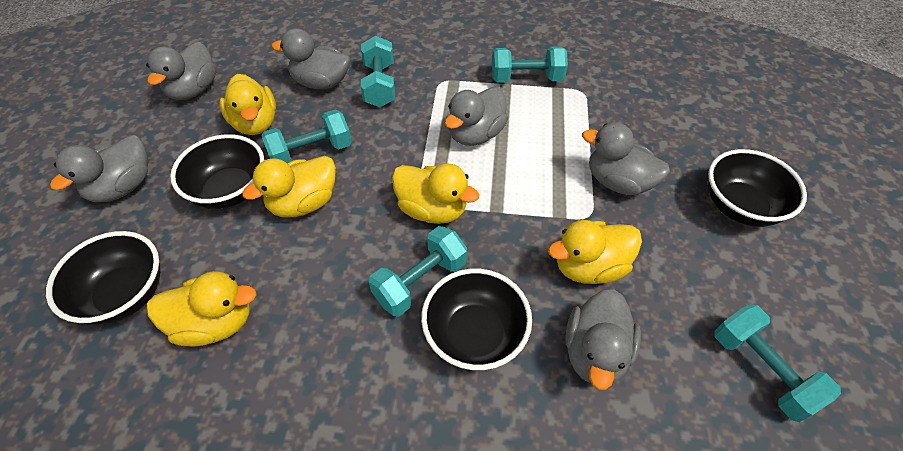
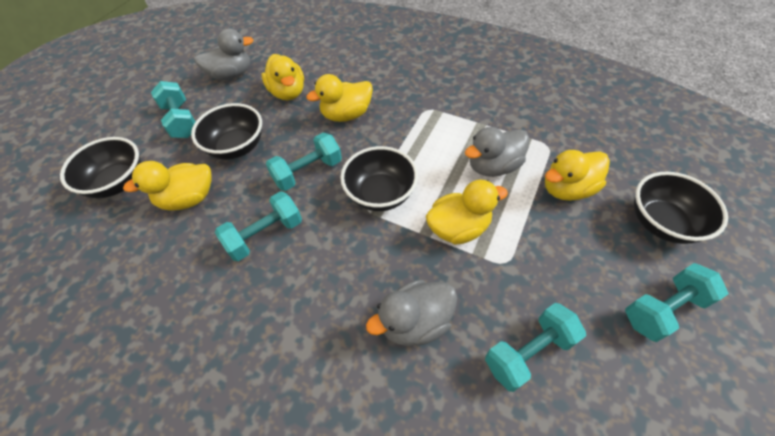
grey duck: [50,135,148,202] [146,42,216,100] [272,28,350,89] [445,87,508,146] [565,289,641,390] [582,123,670,195] = 6 -> [194,29,254,80] [366,280,457,346] [465,127,530,177] = 3

